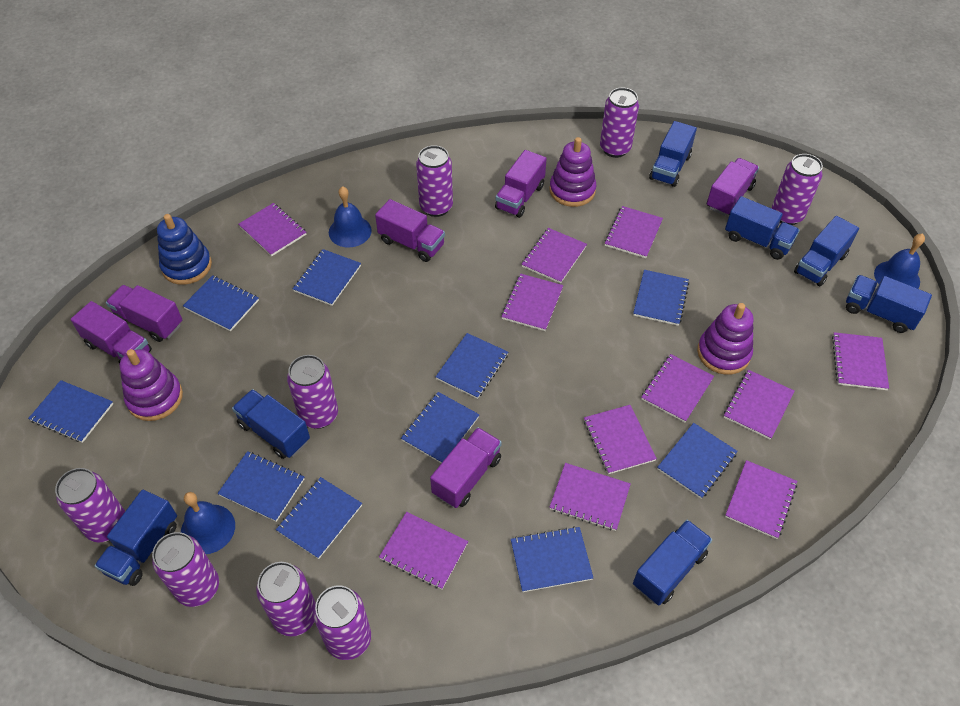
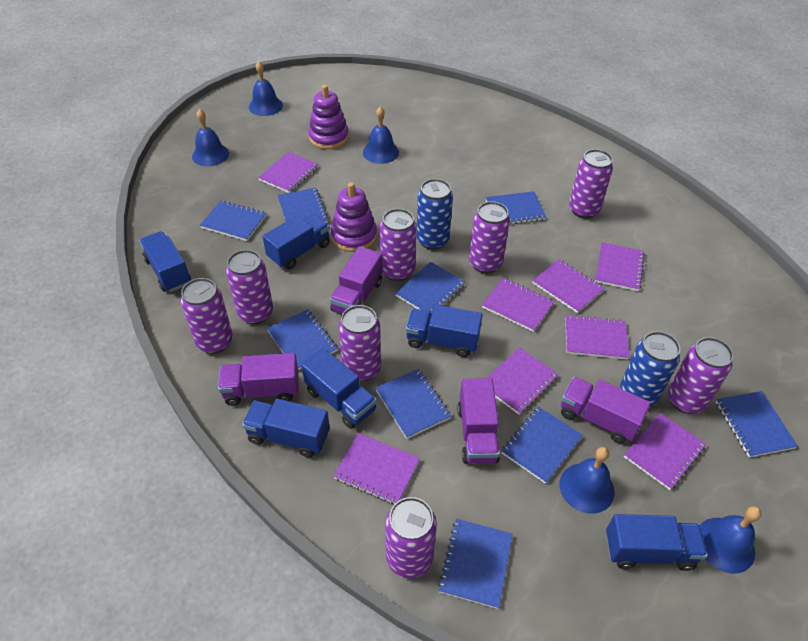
blue bell: [181,492,235,554] [329,186,372,247] [874,233,925,289] = 3 -> [192,109,229,166] [249,61,283,116] [363,107,399,164] [559,447,614,514] [700,506,762,574] = 5
blue can: none = 0 -> [416,179,453,250] [620,331,680,406] = 2
blue notebook: [28,380,113,443] [183,275,259,331] [217,451,304,522] [276,477,362,559] [293,249,361,306] [401,392,479,463] [436,333,508,399] [511,526,593,592] [633,270,689,326] [657,423,738,499] = 10 -> [200,200,266,241] [267,310,337,370] [277,188,328,223] [376,369,451,439] [395,262,465,314] [438,519,513,609] [486,191,546,224] [501,407,583,484] [716,391,798,457] = 9
blue stacking toy: [157,214,212,285] = 1 -> none = 0
blue truck: [95,490,177,586] [232,389,310,459] [633,520,712,605] [649,121,697,187] [725,196,800,260] [794,216,859,286] [846,275,932,333] = 7 -> [139,231,191,292] [242,399,330,458] [263,214,330,269] [301,348,377,429] [406,305,483,357] [606,514,708,571] = 6
purple notebook: [239,203,306,256] [379,512,468,589] [501,274,563,331] [522,228,587,283] [549,463,631,531] [584,405,657,474] [605,206,663,258] [641,354,714,422] [724,370,795,440] [725,460,797,539] [832,332,889,390] = 11 -> [258,152,318,193] [333,433,420,504] [482,278,554,332] [487,347,558,414] [532,259,605,313] [565,315,630,359] [595,242,645,291] [624,413,706,490] = 8
purple stacking toy: [120,349,183,421] [549,137,596,207] [697,303,753,375] = 3 -> [308,85,349,149] [331,182,377,252] = 2
purple truck: [71,301,152,364] [106,285,182,342] [375,199,445,262] [430,427,502,508] [495,150,547,218] [707,158,759,216] = 6 -> [218,353,299,406] [330,246,383,314] [457,378,500,464] [561,377,651,444] = 4

